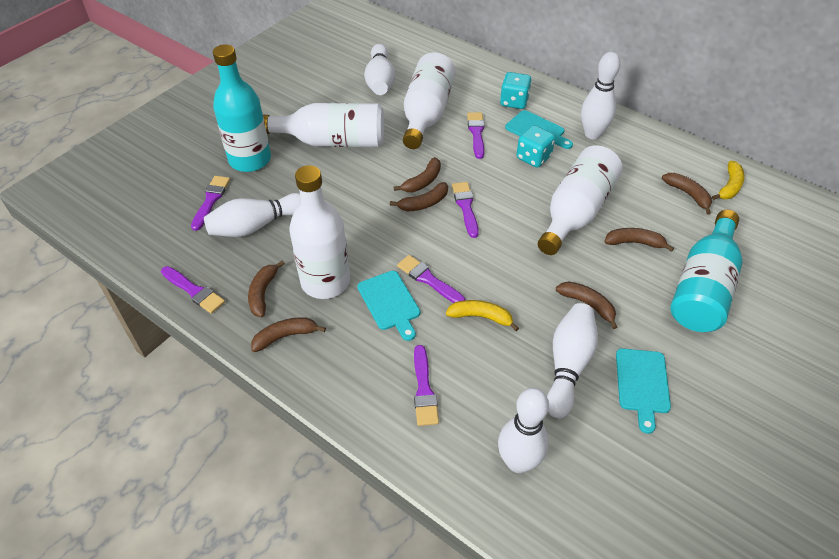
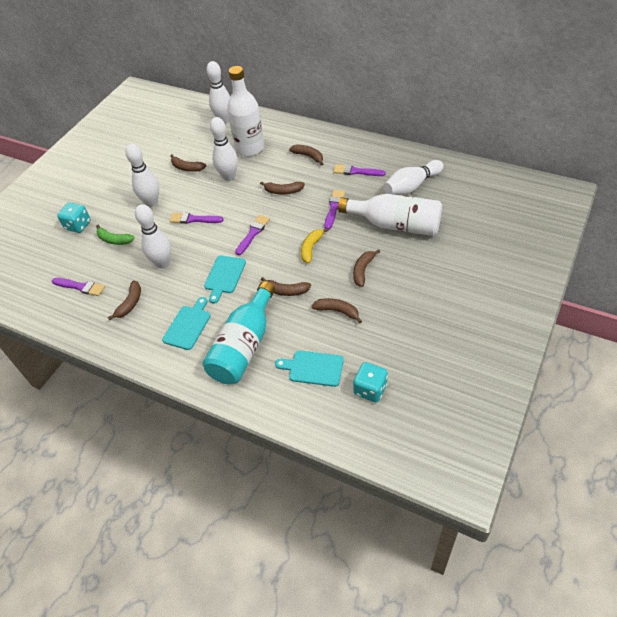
green banana: none = 0 -> [96,225,135,245] = 1
purple brush: [161,266,225,314] [191,176,230,231] [397,255,465,303] [414,345,439,426] [452,182,479,238] [467,112,485,159] = 6 -> [52,278,105,296] [170,212,224,224] [235,215,270,255] [324,190,345,230] [333,164,386,176] = 5
turquoise bottle: [213,44,271,172] [670,210,742,332] = 2 -> [203,281,275,384] = 1
white bottle: [263,103,384,147] [289,165,350,299] [403,52,456,149] [538,145,622,255] = 4 -> [227,66,265,156] [338,194,442,236] = 2
yellow banana: [446,300,519,331] [712,161,745,200] = 2 -> [301,228,329,263] = 1

